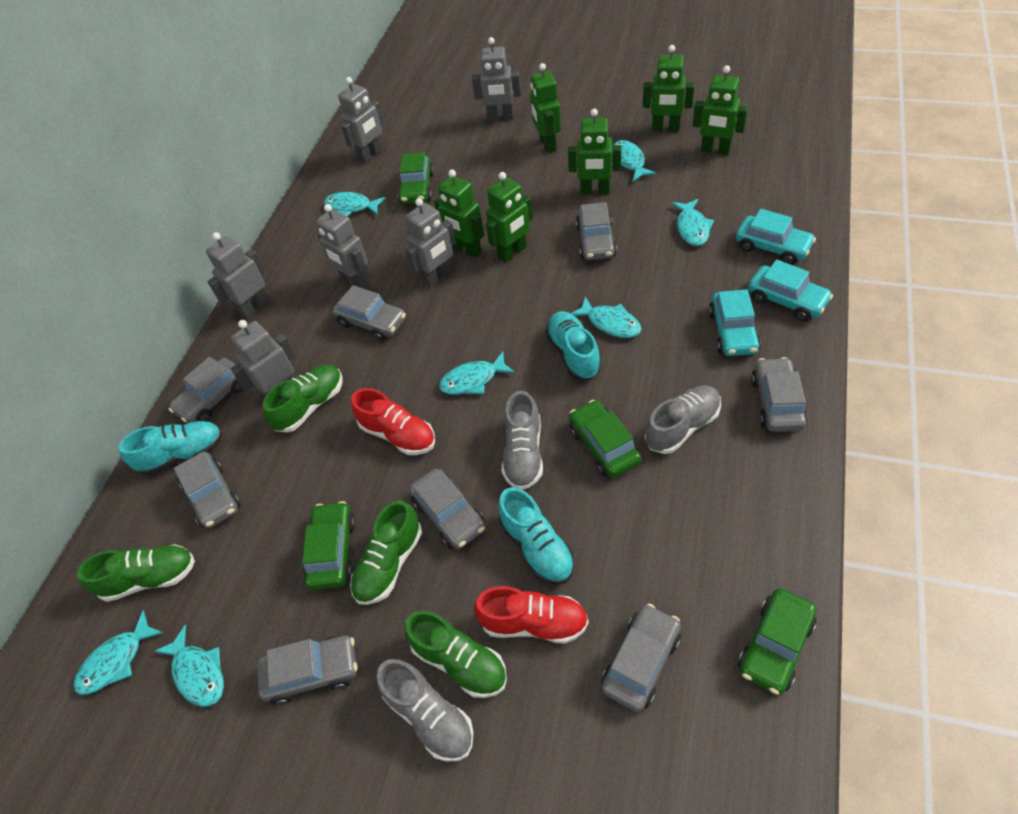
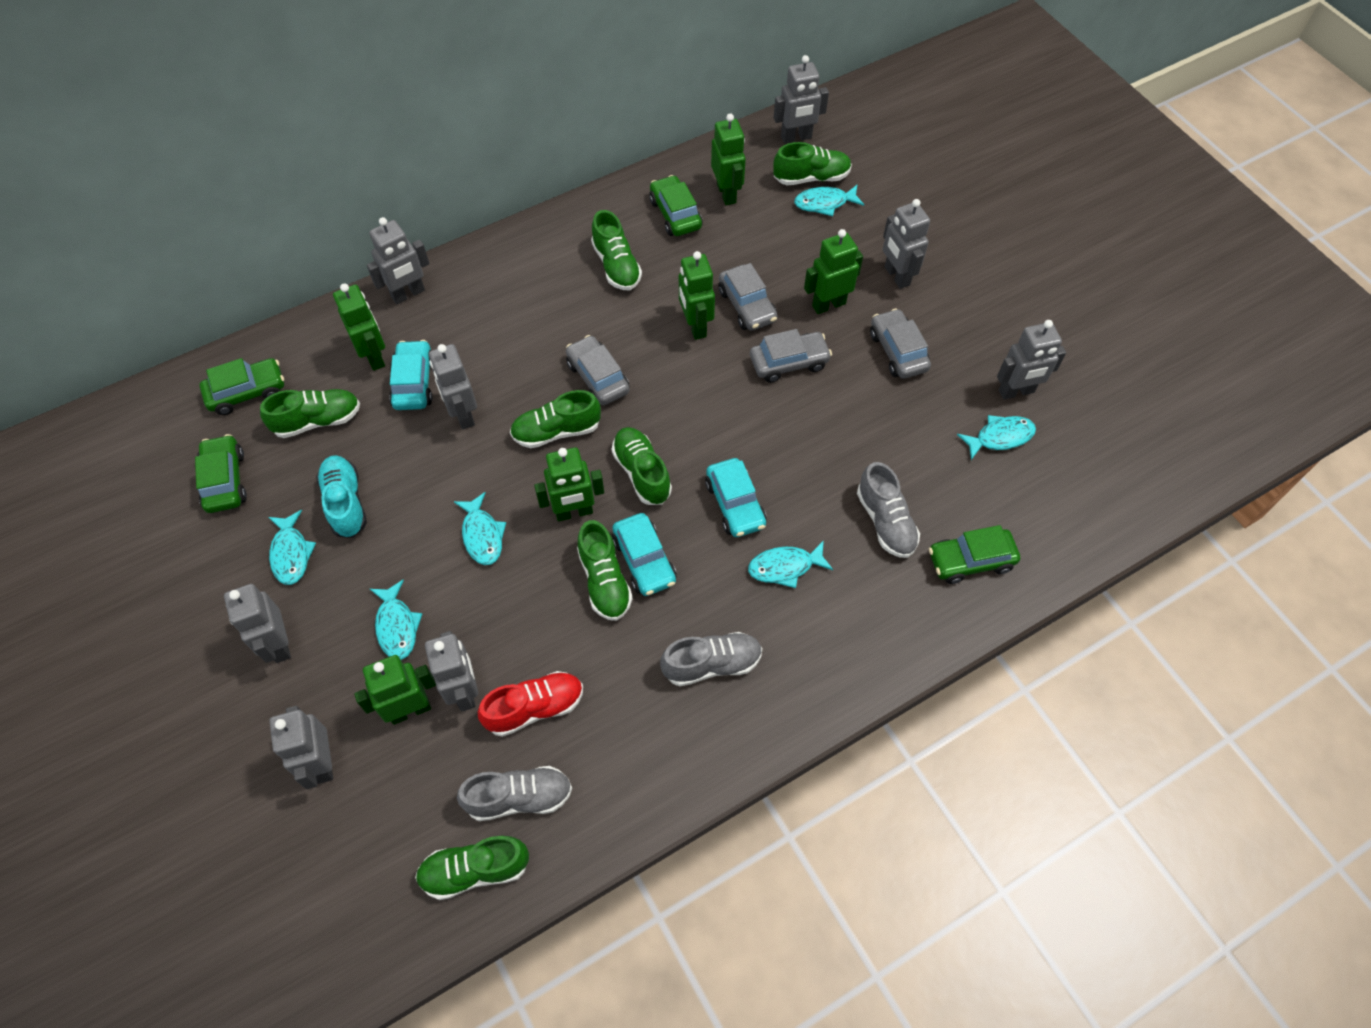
green shoe: [77,544,195,602] [263,365,343,433] [350,500,422,605] [404,611,507,698] = 4 -> [260,389,360,438] [415,836,529,900] [510,390,601,448] [577,520,633,621] [591,210,642,290] [612,427,672,505] [773,142,852,185] = 7
grey car: [168,357,243,423] [174,452,241,528] [257,635,357,705] [332,285,406,341] [409,469,486,549] [576,202,617,260] [601,603,681,712] [751,357,808,432] = 8 -> [566,335,630,405] [718,263,777,331] [750,329,832,383] [870,308,931,379] = 4
grey robot: [206,232,270,319] [231,320,296,398] [316,204,369,289] [338,77,384,164] [405,198,456,288] [472,37,521,121] = 6 -> [224,584,291,663] [269,706,333,789] [367,217,429,304] [425,631,478,711] [429,344,477,429] [774,55,829,144] [883,199,930,289] [997,320,1066,400] = 8
red shoe: [351,388,435,455] [474,586,589,644] = 2 -> [478,671,583,737] = 1
turquoise fish: [73,610,163,695] [154,625,224,707] [324,192,386,216] [439,352,515,395] [571,297,641,338] [612,140,656,181] [672,199,714,246] = 7 -> [269,510,316,585] [370,580,422,660] [454,492,506,565] [748,540,833,588] [794,185,864,216] [957,415,1036,460] = 6
turquoise shoe: [119,421,223,475] [498,487,575,585] [546,311,601,380] = 3 -> [316,455,367,538] = 1

